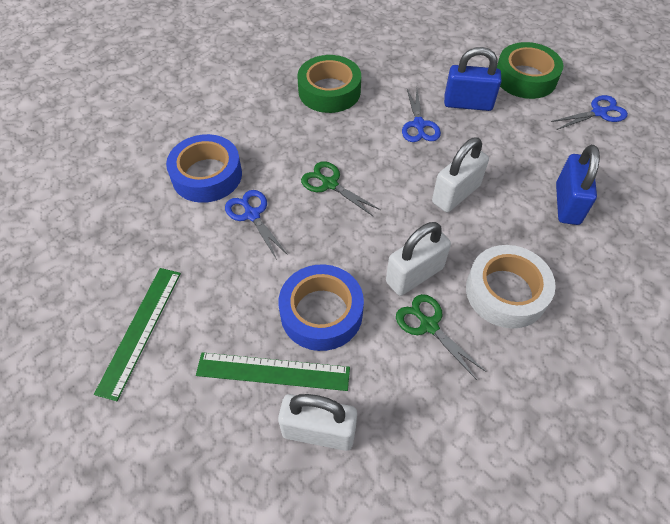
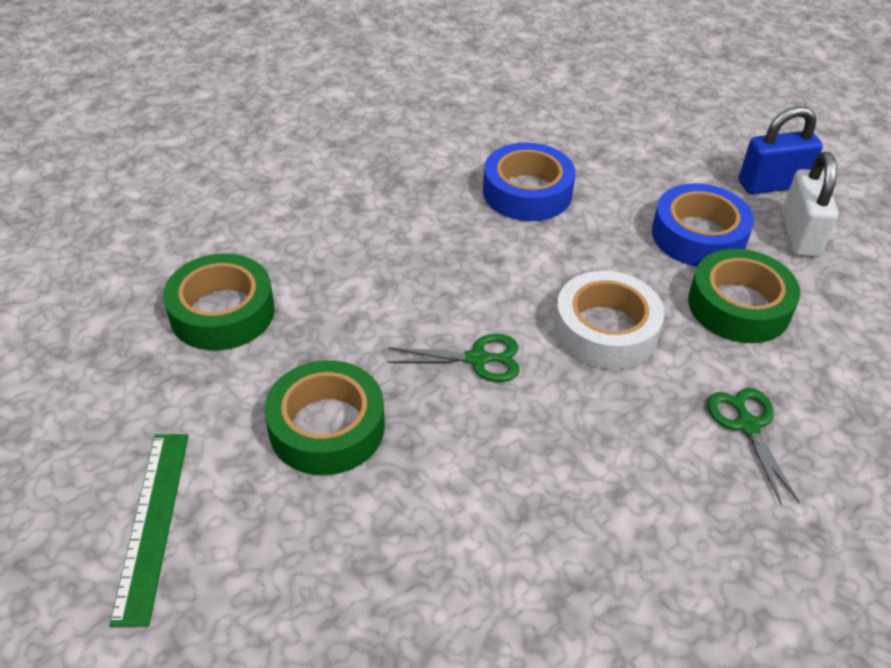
blue padlock: [444,47,501,111] [556,145,600,225] = 2 -> [739,106,823,194] = 1
blue scissors: [225,190,288,260] [402,89,441,142] [551,95,628,130] = 3 -> none = 0
green ruler: [94,268,181,401] [196,352,350,391] = 2 -> [109,434,189,627] = 1
green tape: [297,55,361,113] [497,42,563,99] = 2 -> [163,253,275,351] [265,360,385,475] [688,249,800,343] = 3
white padlock: [278,394,357,451] [386,222,451,296] [432,137,489,212] = 3 -> [782,152,838,257] = 1

